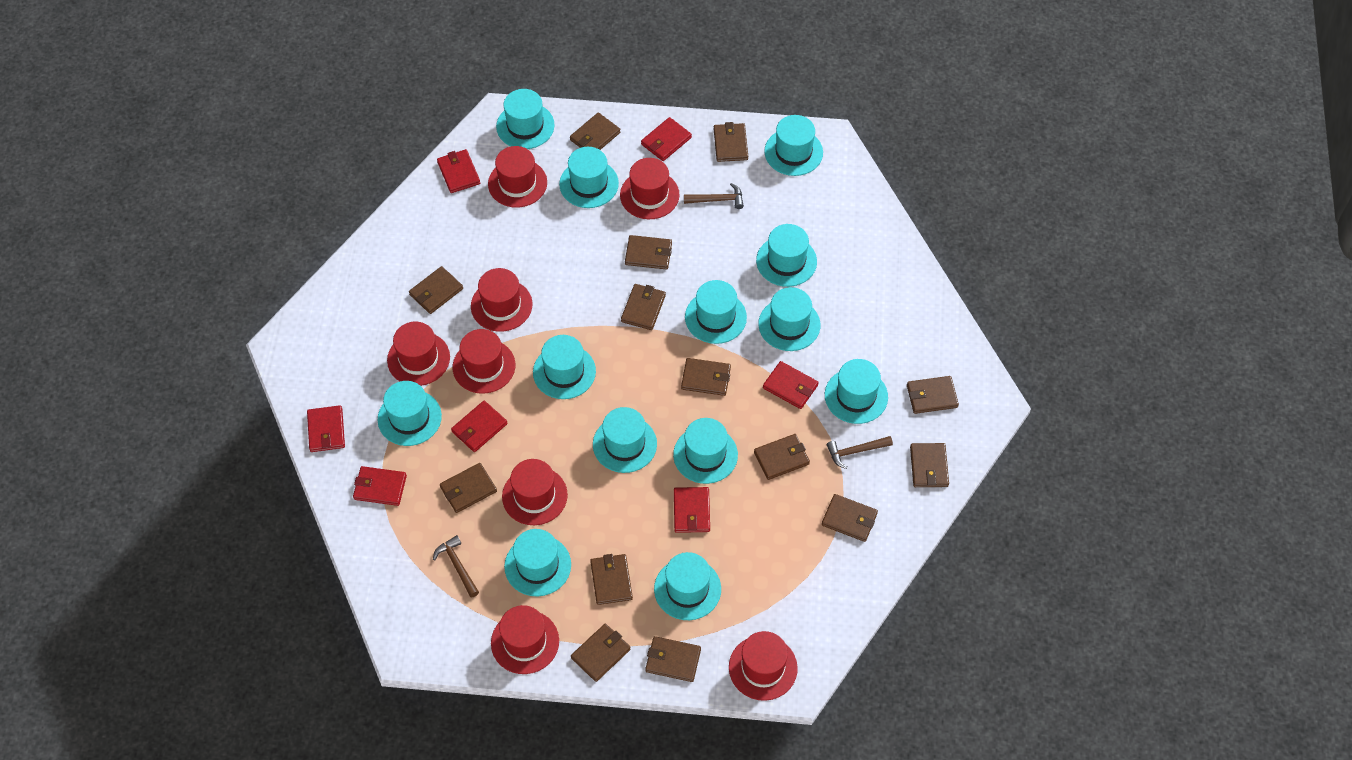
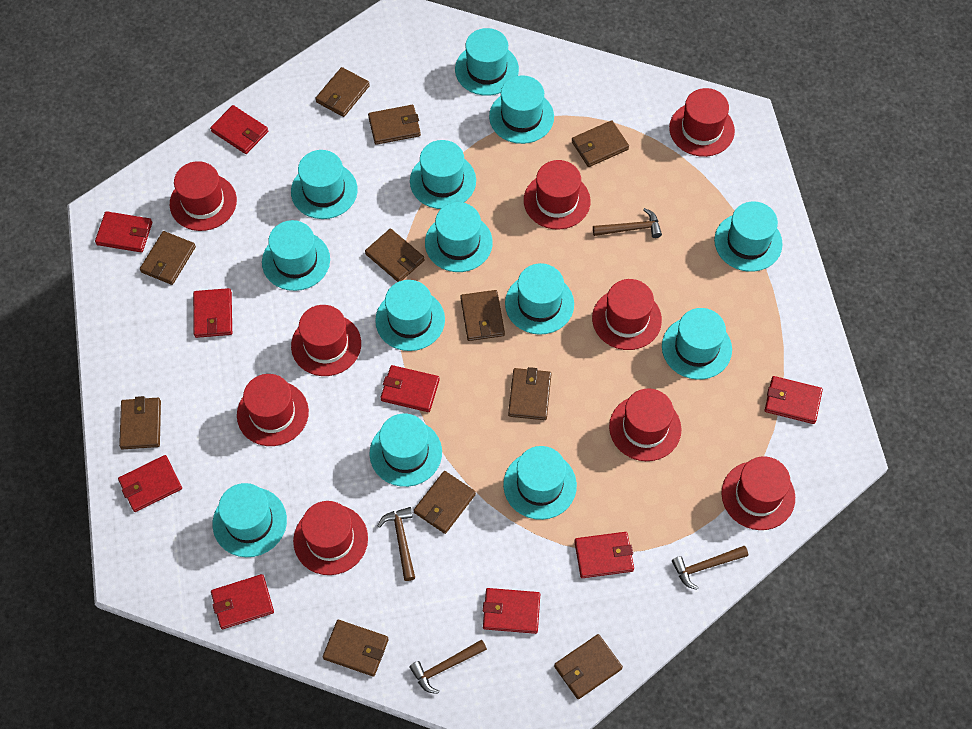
brown hammer: [433,535,479,598] [684,183,744,209] [827,436,893,469] = 3 -> [377,507,415,581] [409,640,487,694] [593,208,662,238] [672,546,748,590] = 4
brown wallet: [409,266,463,314] [440,463,497,513] [570,112,621,150] [571,624,631,682] [590,554,633,605] [621,284,666,330] [625,235,672,270] [645,636,701,682] [681,358,731,396] [714,122,748,162] [754,434,810,480] [822,494,878,542] [907,376,959,414] [910,443,949,487] = 14 -> [119,396,161,449] [140,231,196,285] [315,67,370,117] [323,620,389,677] [365,229,425,282] [368,105,421,145] [414,471,476,534] [460,290,505,341] [508,367,552,420] [554,634,623,699] [572,120,629,167] = 11
red hat: [387,322,450,386] [453,329,515,394] [471,268,532,332] [488,146,547,208] [491,605,559,674] [502,459,568,525] [620,158,680,219] [729,631,798,701] = 8 -> [170,161,237,231] [237,374,309,446] [291,305,361,376] [293,501,368,575] [524,160,590,230] [592,279,662,350] [609,388,681,461] [669,88,735,157] [721,456,795,530] = 9
red wallet: [307,405,345,452] [353,466,407,506] [437,149,480,193] [451,401,508,452] [641,117,692,161] [674,487,710,533] [763,361,819,409] = 7 -> [95,211,152,252] [118,455,182,512] [193,288,232,338] [210,105,268,154] [211,574,274,629] [381,365,440,412] [483,588,540,634] [575,532,634,578] [765,376,823,424] = 9

